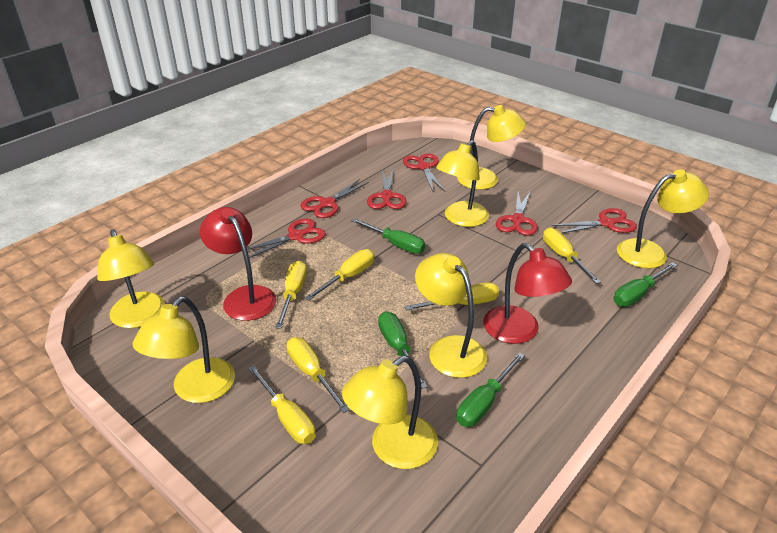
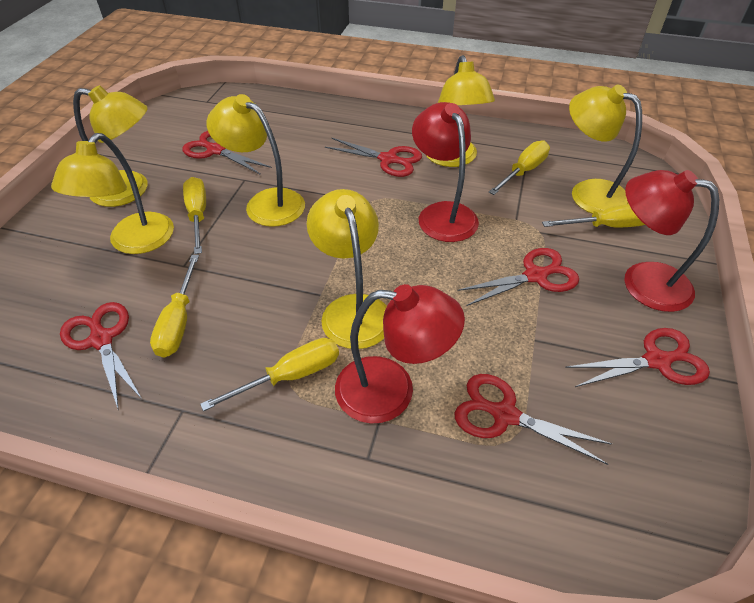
green screwdriver: [351,218,426,254] [378,312,427,389] [456,352,525,427] [614,262,677,307] = 4 -> none = 0
red lamp: [200,207,276,321] [483,243,572,344] = 2 -> [335,284,465,424] [412,102,479,242] [624,170,719,312] = 3
yellow lamp: [97,229,165,328] [133,296,235,403] [342,356,438,469] [415,253,487,378] [436,140,489,227] [457,105,526,190] [617,169,709,268] = 7 -> [51,133,174,254] [73,85,148,207] [207,94,305,227] [307,189,387,349] [426,55,495,167] [569,85,642,214] = 6
yellow screwdriver: [248,365,316,444] [275,261,307,329] [287,337,350,413] [305,249,374,301] [405,283,499,311] [543,228,601,284] = 6 -> [150,255,199,357] [183,177,206,254] [200,338,339,411] [489,140,550,195] [542,204,645,228] = 5

